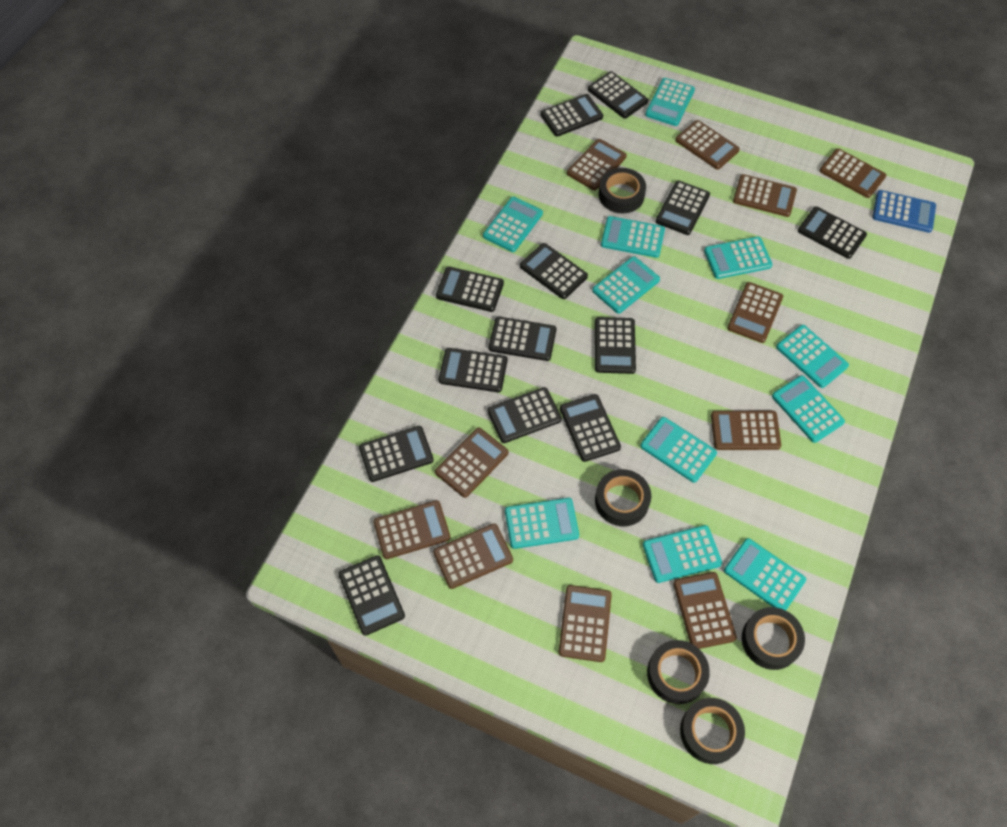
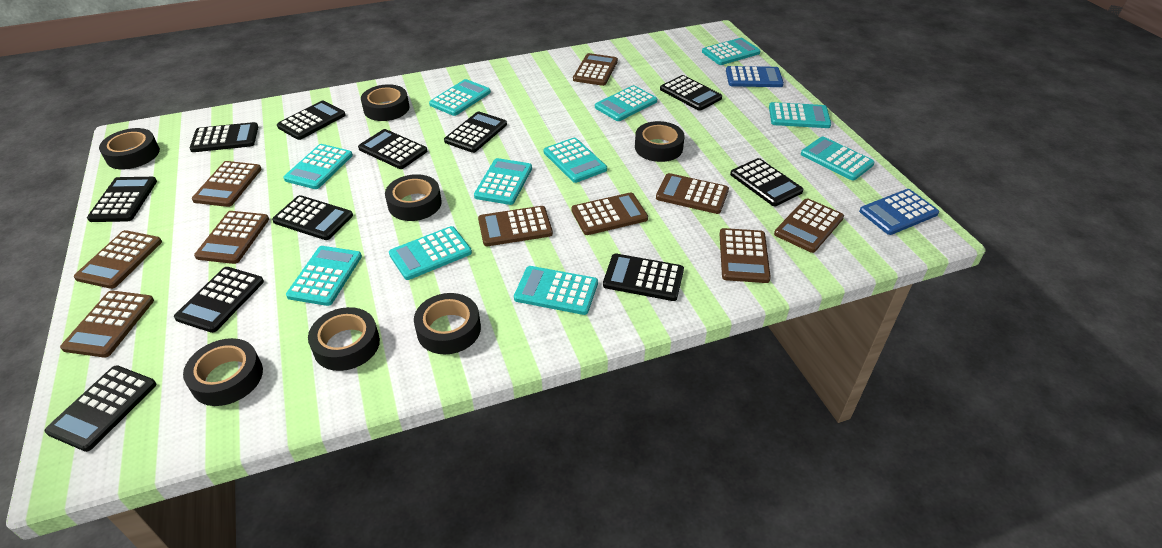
black calculator: [339,555,405,636] [359,426,434,482] [436,267,504,312] [439,348,507,392] [487,387,562,443] [489,317,556,361] [520,243,588,299] [540,94,603,137] [560,394,621,462] [588,71,648,119] [595,317,636,374] [656,181,710,235] [798,207,867,259] = 13 -> [44,365,156,452] [87,177,157,222] [174,267,264,333] [190,122,258,152] [272,195,353,240] [277,100,346,140] [358,129,427,169] [444,111,507,153] [603,253,684,301] [660,75,722,111] [730,158,804,206] = 11
black tape: [595,469,651,526] [599,168,646,213] [647,640,710,704] [680,698,745,764] [742,607,805,670] = 5 -> [99,128,160,169] [183,338,263,406] [308,307,380,371] [361,84,409,121] [385,174,442,221] [414,293,481,354] [635,121,685,162] = 7
blue calculator: [872,190,936,233] = 1 -> [726,66,784,87] [859,189,939,235] = 2
brown calculator: [373,500,450,559] [433,524,513,589] [435,428,508,498] [559,585,612,662] [567,139,627,190] [673,572,737,649] [675,120,740,170] [711,411,781,450] [727,282,783,343] [733,174,797,217] [819,148,886,198] = 11 -> [60,291,154,358] [74,230,162,289] [192,161,262,207] [194,211,269,264] [478,206,553,246] [571,193,648,235] [573,53,618,86] [656,173,729,214] [720,228,771,283] [774,198,844,253] = 10

